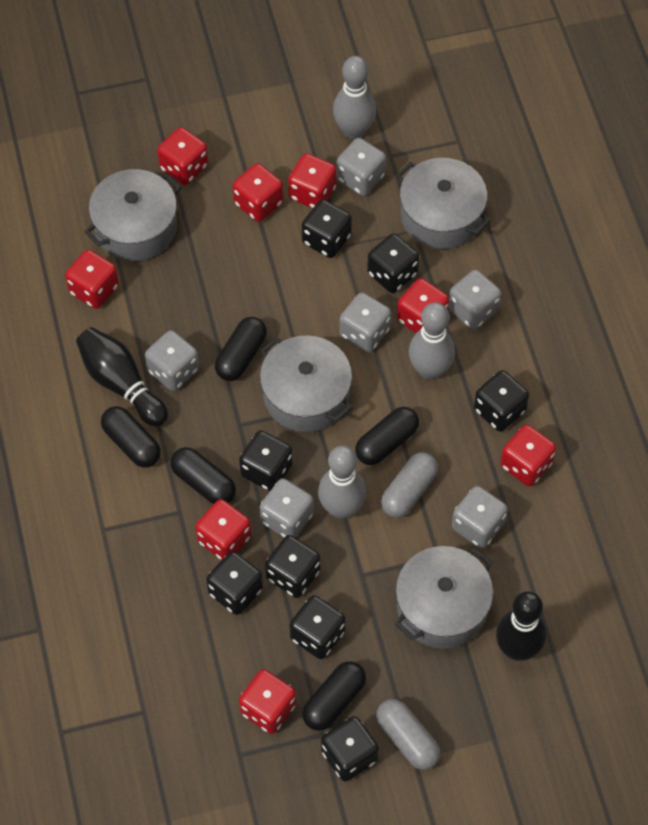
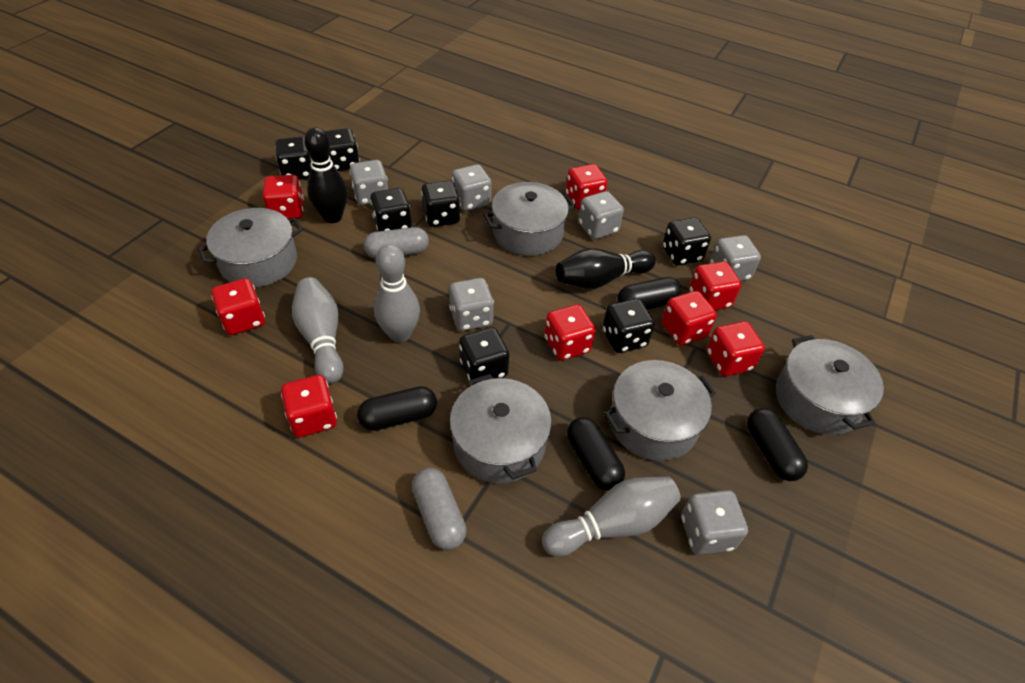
black capsule: [101,406,161,468] [170,447,236,504] [215,317,267,381] [302,661,366,731] [355,407,419,465] = 5 -> [357,386,437,431] [567,417,625,491] [617,277,682,310] [747,408,808,481] = 4
black dice: [206,551,263,615] [239,430,293,491] [265,535,320,598] [290,595,345,659] [302,199,352,258] [321,716,379,781] [367,233,419,293] [474,370,529,432] = 8 -> [275,136,311,179] [324,128,360,171] [370,188,412,231] [421,180,460,227] [459,327,509,385] [602,299,655,353] [662,217,711,265] = 7
grey pot: [85,169,181,261] [260,335,352,432] [395,546,493,649] [396,158,491,249] = 4 -> [198,208,303,288] [450,374,552,483] [483,182,576,256] [604,360,716,461] [776,335,884,435] = 5

